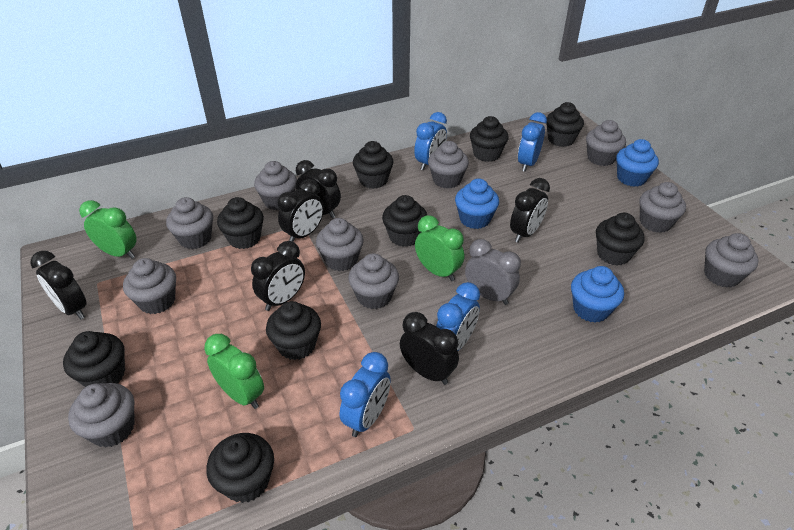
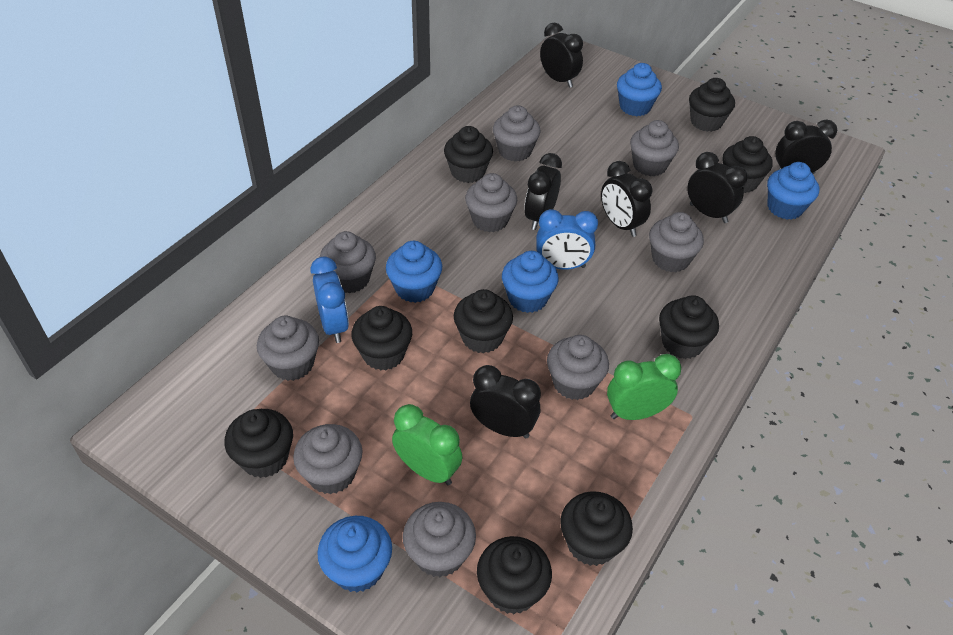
blue clock: [340,352,391,437] [414,112,447,171] [436,282,480,351] [518,112,547,172] = 4 -> [310,257,349,343] [536,209,598,270] = 2
blue cupcake: [455,178,499,229] [571,266,624,323] [616,139,659,187] = 3 -> [317,516,392,592] [386,241,442,303] [502,251,559,313] [617,63,662,116] [767,162,819,220] = 5
green clock: [79,200,137,259] [204,334,264,409] [415,215,464,281] = 3 -> [392,404,462,485] [607,354,681,420] = 2
grey clock: [465,239,521,305] = 1 -> none = 0
grey cupcake: [68,383,135,447] [123,258,176,314] [166,197,213,249] [254,161,297,210] [316,218,364,271] [348,253,399,309] [428,141,469,189] [586,120,626,166] [639,182,686,233] [704,233,759,288] = 10 -> [257,316,319,381] [293,424,362,494] [320,231,376,293] [403,502,476,577] [465,173,517,232] [493,106,540,162] [547,335,609,400] [630,120,679,176] [649,212,704,272] = 9

